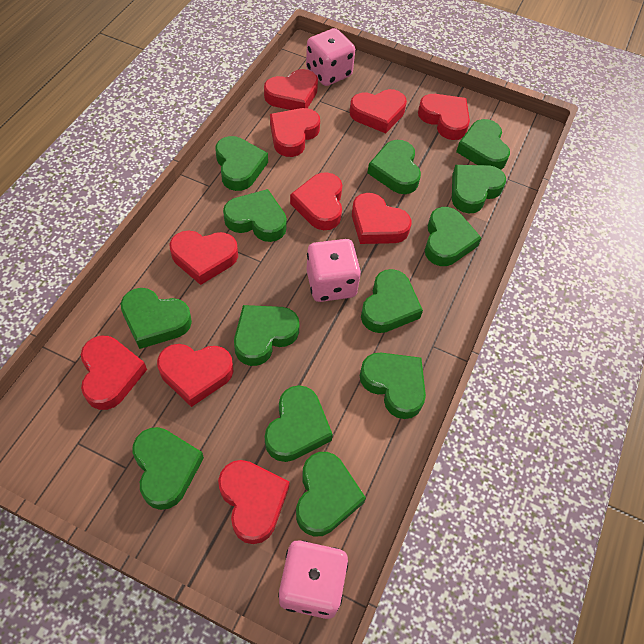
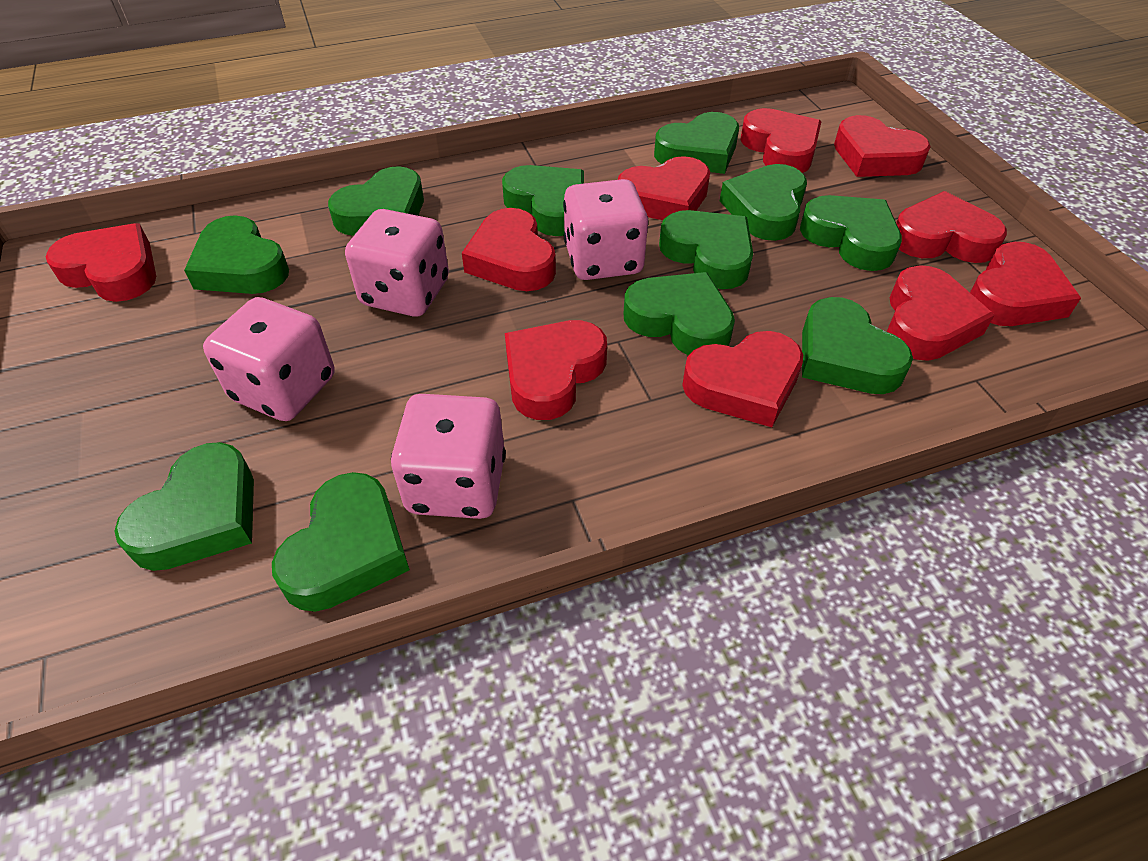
green heart: [121,288,192,349] [132,427,204,510] [215,136,268,191] [223,189,287,242] [234,305,300,366] [265,385,333,462] [296,452,366,537] [359,352,426,419] [361,269,423,333] [367,140,421,194] [425,207,481,266] [452,165,506,213] [456,119,510,170] = 13 -> [115,442,254,571] [184,215,289,294] [272,472,410,612] [328,166,424,236] [502,165,584,236] [624,272,735,355] [654,112,739,174] [659,210,753,289] [720,164,807,241] [800,195,902,271] [802,297,913,394] = 11
pink dice: [278,540,348,619] [306,28,355,86] [306,239,361,302] = 3 -> [203,297,335,421] [345,209,449,317] [391,394,506,519] [563,179,649,280] = 4

